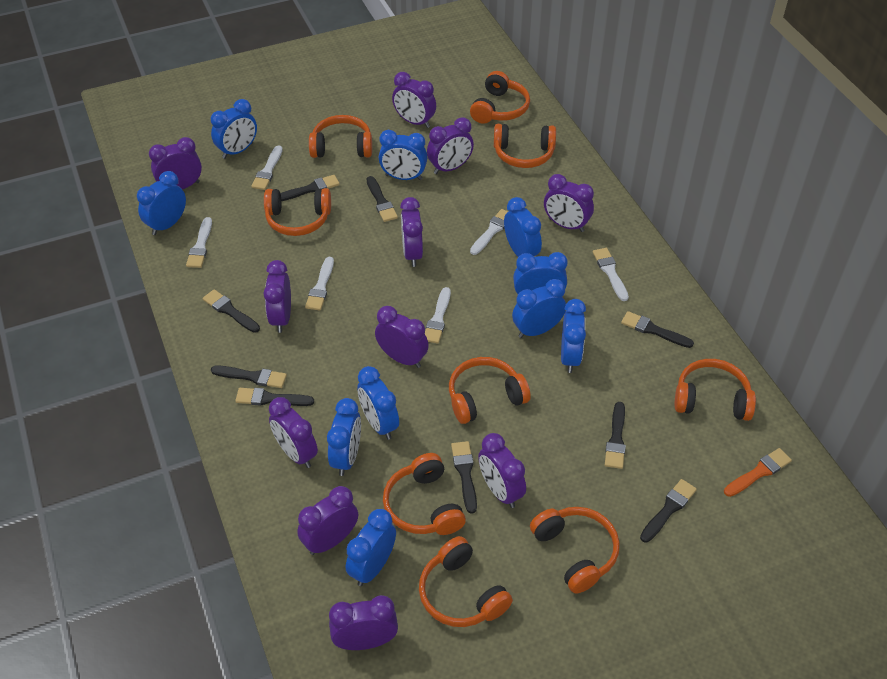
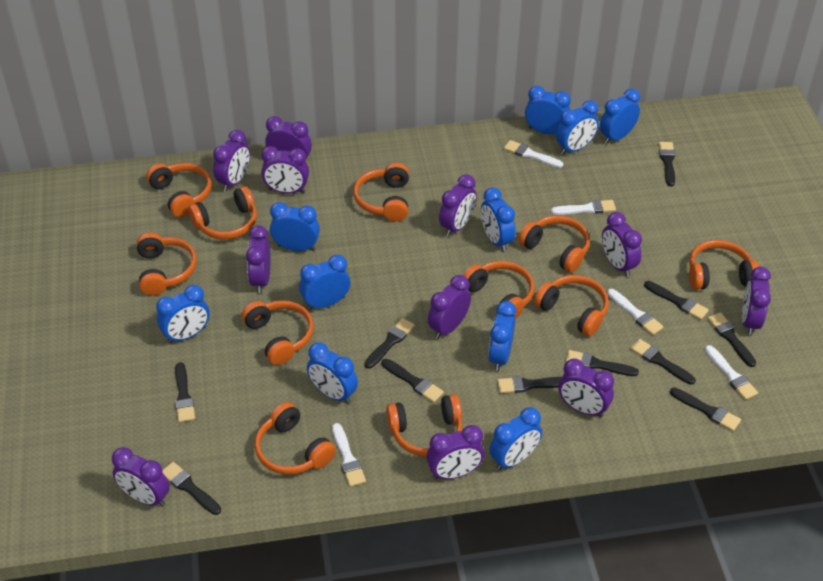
black brush: [203,289,260,333] [211,365,287,388] [235,388,314,406] [280,175,340,201] [366,176,398,222] [451,441,477,514] [605,402,626,469] [621,311,694,348] [640,479,697,543] = 9 -> [162,462,221,515] [175,362,195,422] [364,318,415,369] [382,359,444,403] [497,376,562,393] [566,350,639,376] [630,339,696,385] [644,281,709,320] [659,142,675,186] [670,387,741,431] [708,312,756,367] = 11
orange brush: [724,448,792,497] = 1 -> none = 0
orange headphones: [264,188,331,236] [309,115,372,158] [383,453,466,535] [419,536,513,627] [449,357,531,424] [470,71,530,124] [494,124,556,168] [530,507,620,594] [675,359,756,421] = 9 -> [137,233,197,296] [146,163,212,218] [188,186,257,240] [242,300,314,365] [255,402,336,475] [353,163,409,221] [386,394,462,457] [463,261,535,318] [519,216,590,273] [534,275,609,336] [689,240,759,290] = 11
white brush: [186,217,212,268] [251,145,283,190] [305,257,334,310] [424,287,451,343] [470,209,508,255] [593,248,629,301] = 6 -> [332,423,366,487] [504,140,563,168] [551,200,616,215] [607,289,664,335] [705,345,758,400] = 5

